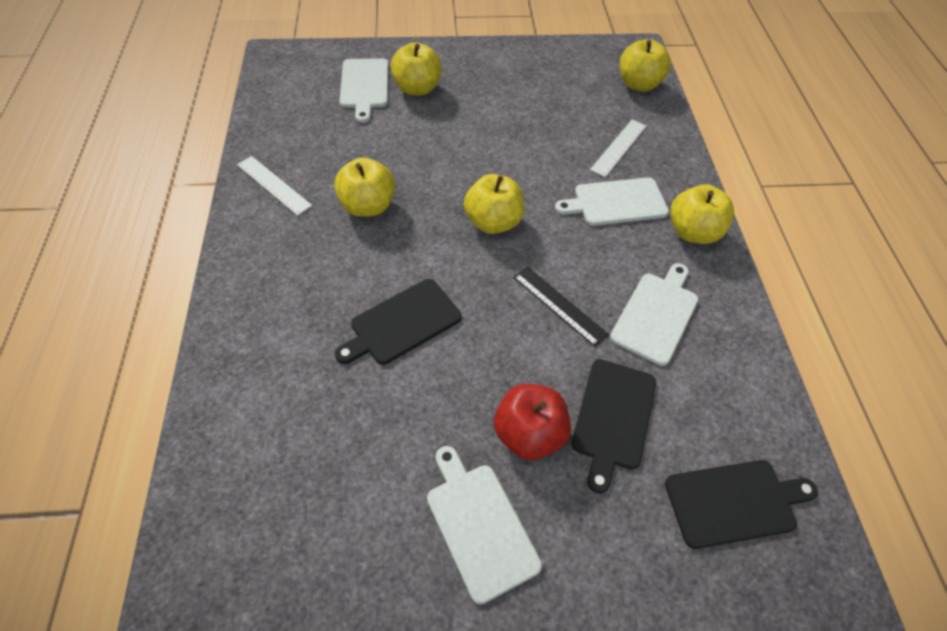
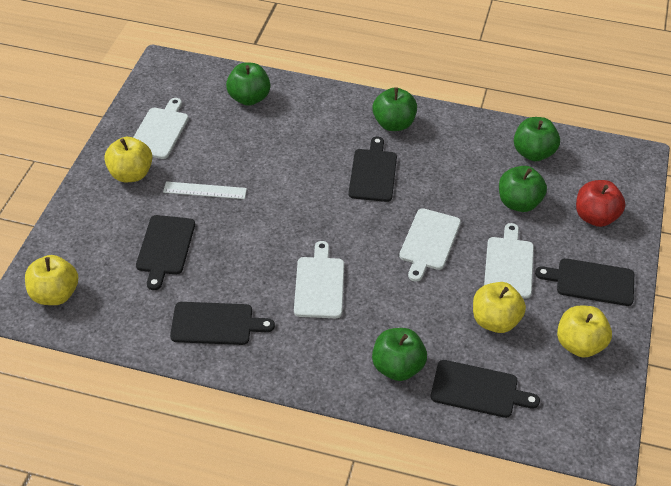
black cutting board: [335,279,462,365] [571,359,656,494] [665,460,818,549] = 3 -> [136,215,195,290] [170,302,275,345] [348,137,397,202] [431,360,540,418] [535,258,634,306] = 5
black ruler: [513,266,609,347] = 1 -> none = 0
green apple: none = 0 -> [226,63,271,106] [372,328,427,381] [373,87,417,131] [499,166,547,212] [514,117,560,161] = 5
white ruler: [237,156,312,216] [590,119,647,177] = 2 -> [163,181,247,199] = 1
yellow apple: [334,158,395,217] [391,42,442,96] [464,174,524,234] [620,39,671,92] [670,184,734,244] = 5 -> [25,255,78,305] [104,137,152,182] [473,282,526,333] [557,305,612,358] = 4

